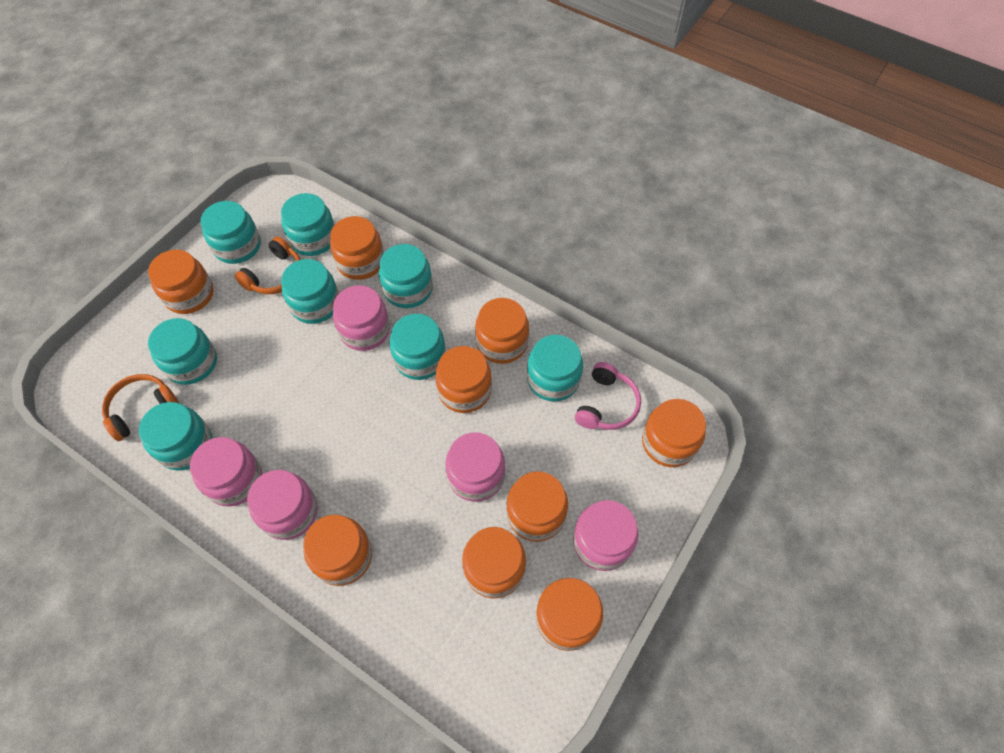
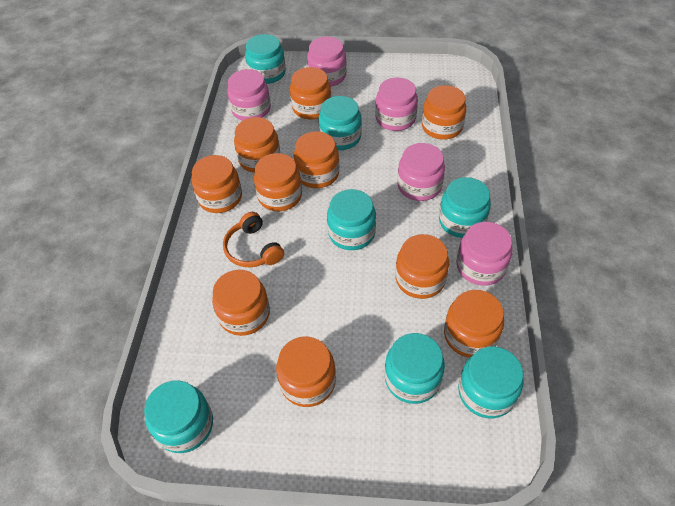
orange headphones: [102,374,179,441] [235,236,301,294] = 2 -> [223,212,284,267] = 1
orange jar: [148,250,214,314] [303,515,372,586] [330,216,384,280] [435,346,492,413] [462,527,526,598] [475,298,529,364] [507,471,568,542] [536,578,603,651] [642,399,706,467] = 9 -> [192,155,242,213] [212,270,270,336] [234,117,280,173] [254,153,302,211] [276,336,336,407] [290,67,331,119] [293,131,339,188] [395,234,449,299] [422,85,467,140] [444,290,504,358] = 10
pink headphones: [575,362,641,430] = 1 -> none = 0
turquoise jar: [139,402,213,471] [148,318,217,385] [201,201,261,264] [281,193,335,256] [281,259,339,324] [379,244,433,308] [390,314,446,380] [527,335,583,402] = 8 -> [144,380,213,453] [245,34,286,84] [319,96,362,150] [327,189,376,250] [384,333,445,404] [439,177,491,238] [458,346,524,419] = 7

